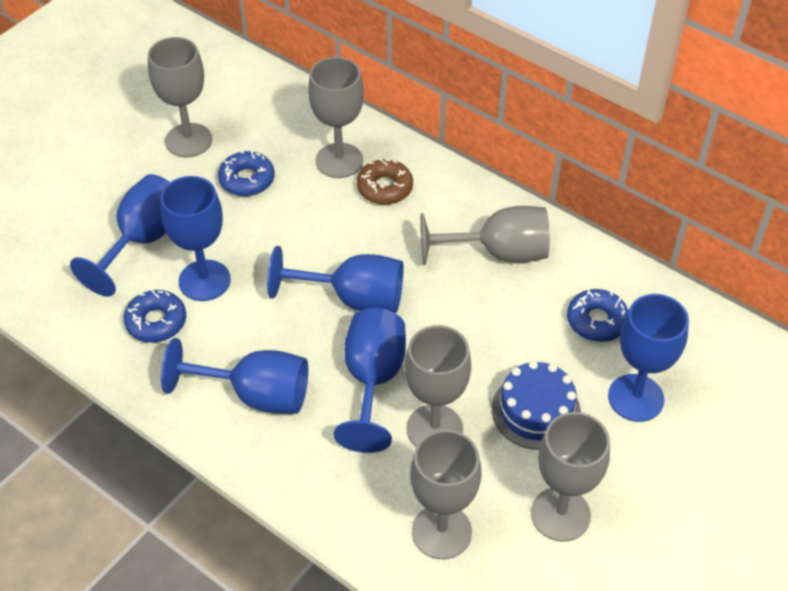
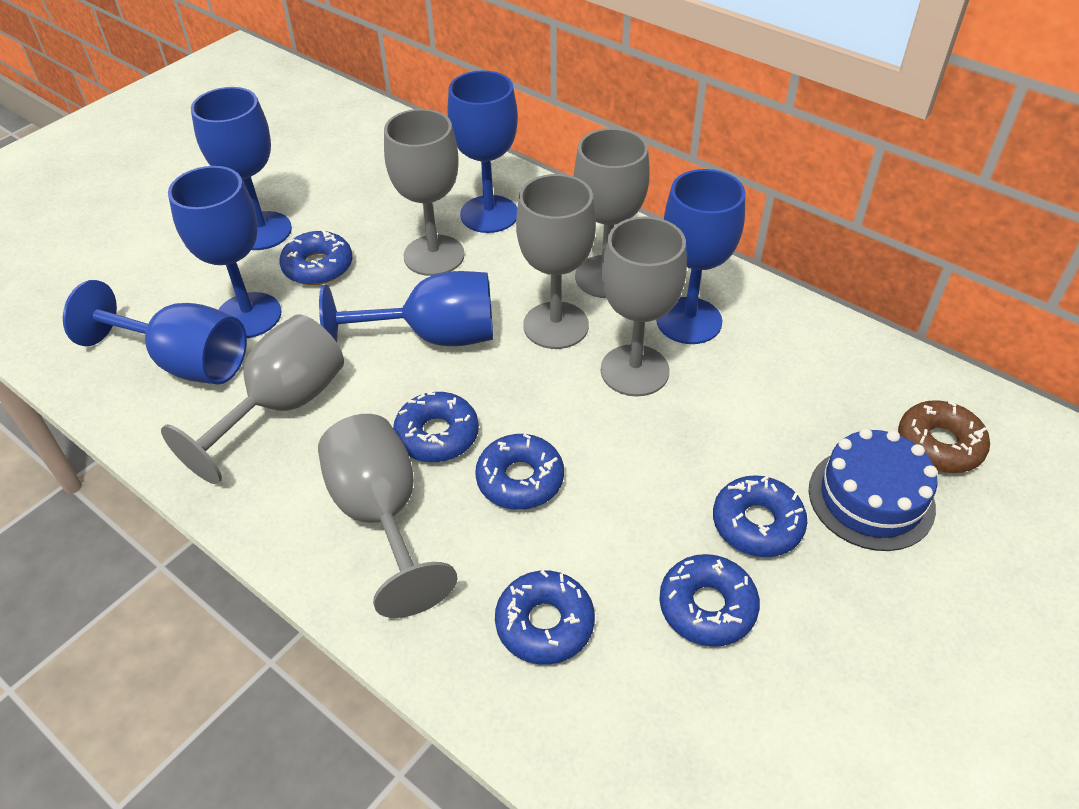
blue donut: [124,289,186,343] [218,150,275,196] [567,289,628,342] = 3 -> [280,229,352,285] [393,392,479,462] [475,433,564,510] [495,570,595,665] [659,554,760,647] [713,475,807,557] = 6

